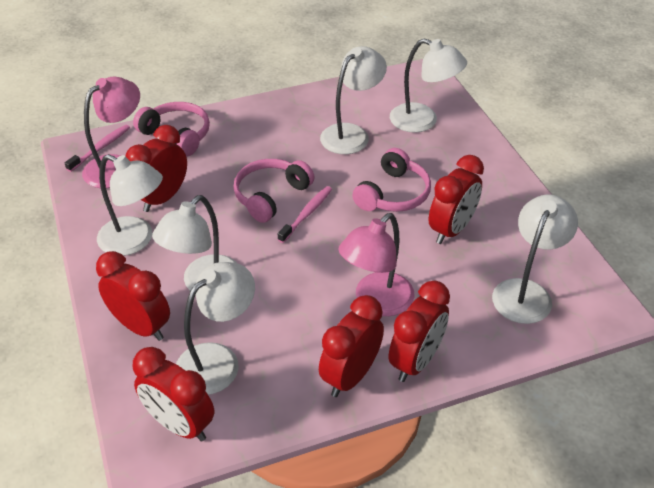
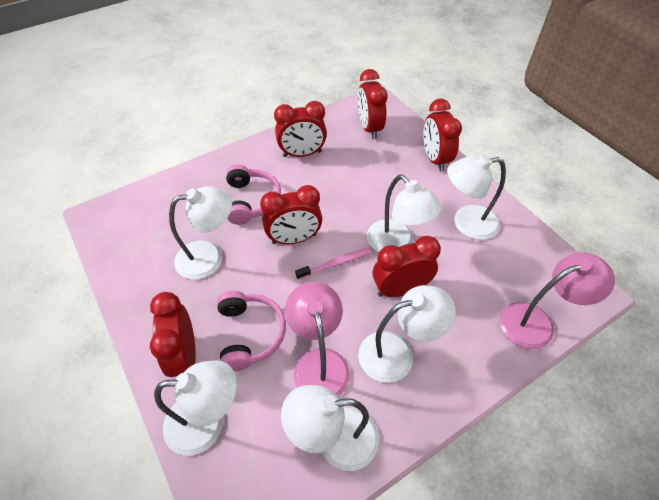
pink headphones: [133,102,210,157] [233,159,315,223] [352,148,431,212] = 3 -> [217,291,286,371] [226,164,281,225] = 2
pink toothbrush: [65,125,130,172] [278,186,332,243] = 2 -> [295,248,371,280] = 1

